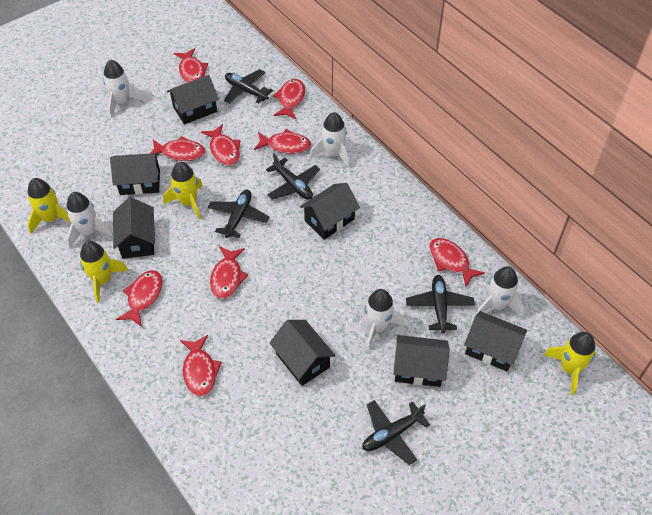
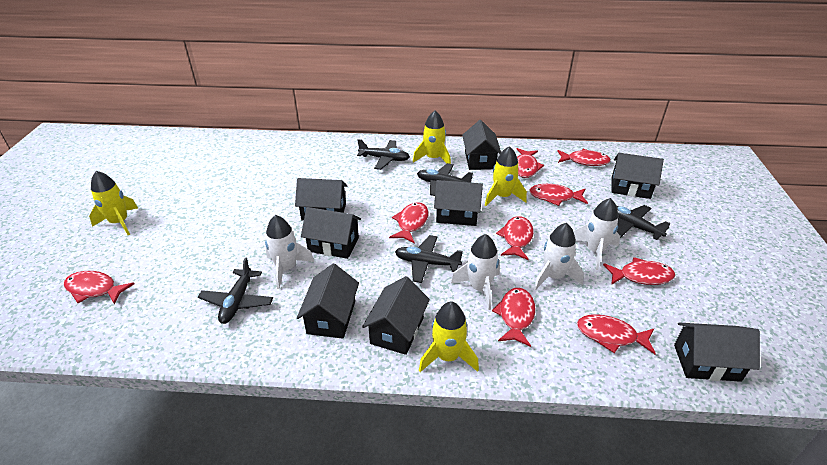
black house: [110,153,160,195] [113,197,155,259] [167,75,219,124] [269,320,335,386] [300,183,360,240] [393,335,450,387] [464,311,527,372] = 7 -> [295,178,347,221] [297,264,359,339] [301,207,361,259] [362,276,430,355] [434,180,483,226] [462,120,501,170] [612,153,664,199] [674,323,760,382] = 8
white rocket: [66,192,113,249] [103,60,145,118] [310,112,350,168] [360,289,405,350] [475,266,524,317] = 5 -> [265,215,314,289] [451,234,500,310] [534,223,584,290] [574,198,620,270] = 4

